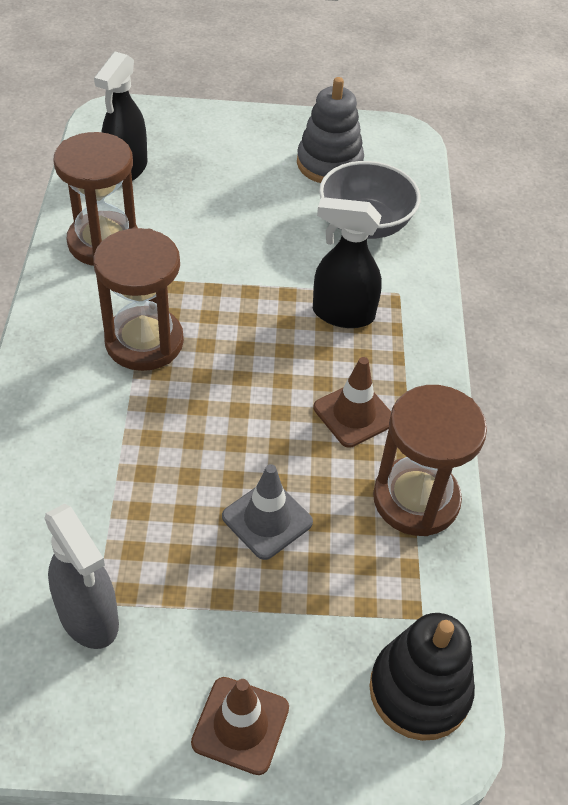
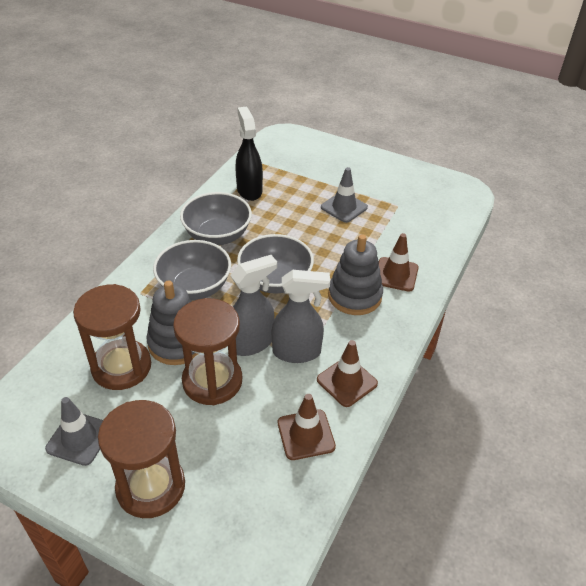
black spray bottle: [94,51,147,181] [313,197,382,328] = 2 -> [235,107,263,201] = 1
black stacking toy: [369,613,475,741] = 1 -> none = 0
brown traffic cone: [191,677,289,775] [313,357,391,448] = 2 -> [278,394,336,460] [317,340,378,407] [379,233,419,292] = 3
grey bowl: [319,161,421,239] = 1 -> [153,240,231,300] [180,192,252,245] [237,234,314,294] = 3
grey spray bottle: [44,503,119,649] = 1 -> [230,255,277,356] [272,270,330,363] = 2
grey stacking toy: [297,77,364,183] = 1 -> [146,280,198,365] [328,234,383,315] = 2
grey traffic cone: [222,464,313,560] = 1 -> [45,397,103,466] [321,167,368,223] = 2

